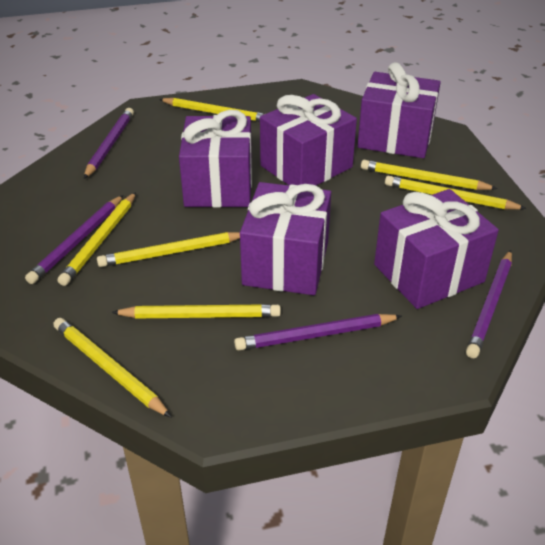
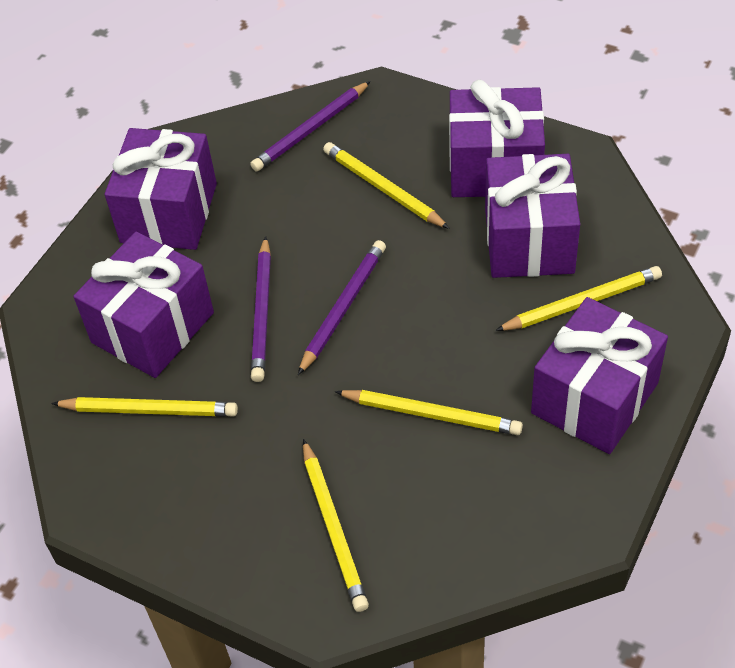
purple pencil: [25,195,123,284] [84,108,134,179] [234,314,402,350] [466,250,512,358] = 4 -> [250,81,371,171] [251,236,271,382] [298,240,386,375] = 3
yellow pencil: [53,318,172,418] [58,192,136,286] [97,232,240,267] [111,304,281,318] [159,98,264,122] [361,160,498,190] [385,176,527,210] = 7 -> [51,397,238,417] [303,439,369,612] [323,142,450,229] [335,390,523,435] [495,266,662,331] = 5

